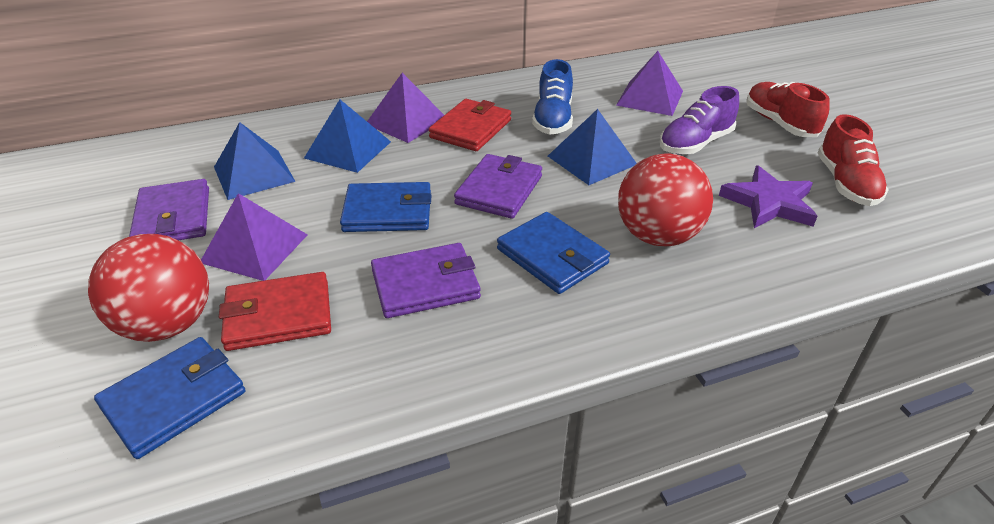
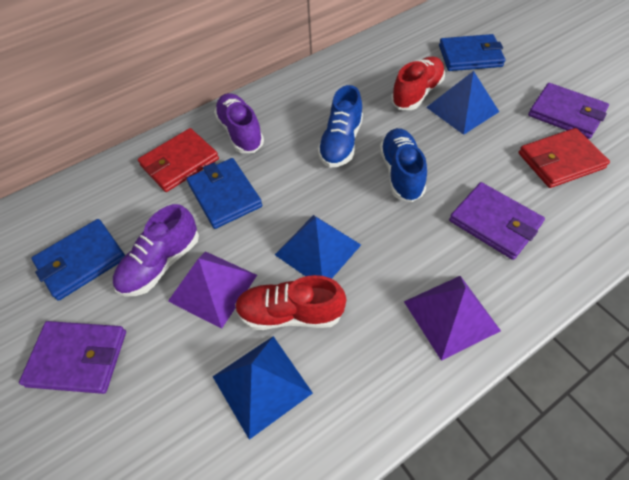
blue shoe: [532,59,573,135] = 1 -> [318,85,363,168] [380,128,427,202] = 2
purple pyramid: [201,193,308,281] [367,73,444,143] [616,51,683,116] = 3 -> [168,251,257,329] [404,276,501,361] = 2
purple shoe: [660,86,739,154] = 1 -> [113,204,199,297] [214,93,264,153] = 2
purple star: [719,165,817,228] = 1 -> none = 0
red ball: [88,234,209,342] [618,153,713,246] = 2 -> none = 0

